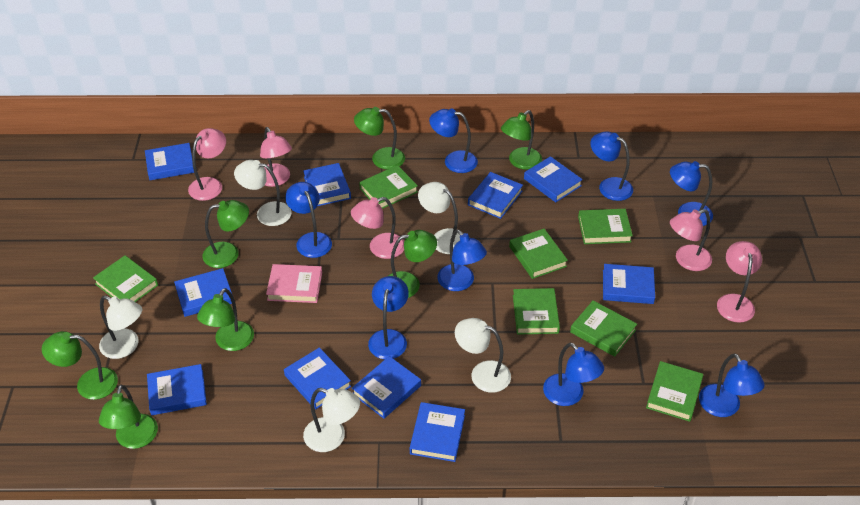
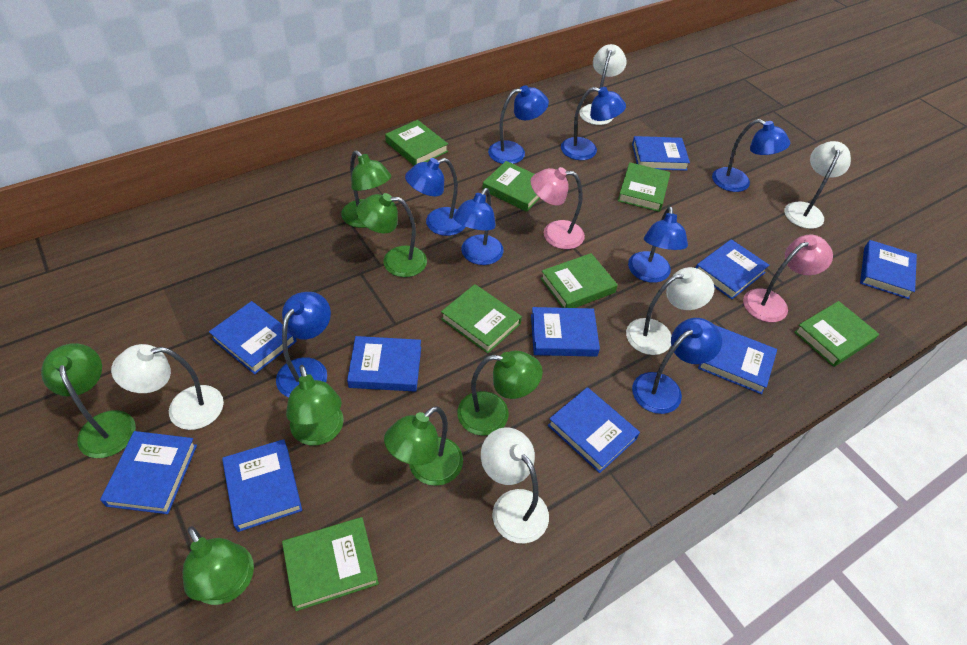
pink book: [266,264,322,303] = 1 -> none = 0
pink lamp: [188,128,226,201] [260,127,292,187] [351,197,404,259] [670,209,712,271] [717,241,762,323] = 5 -> [531,167,585,249] [743,235,833,322] = 2

